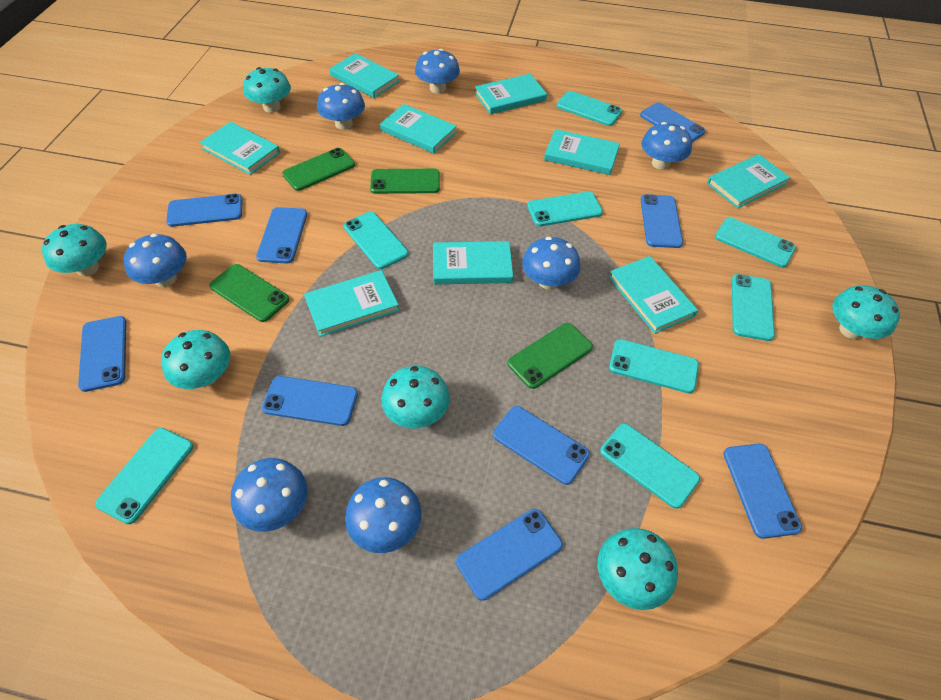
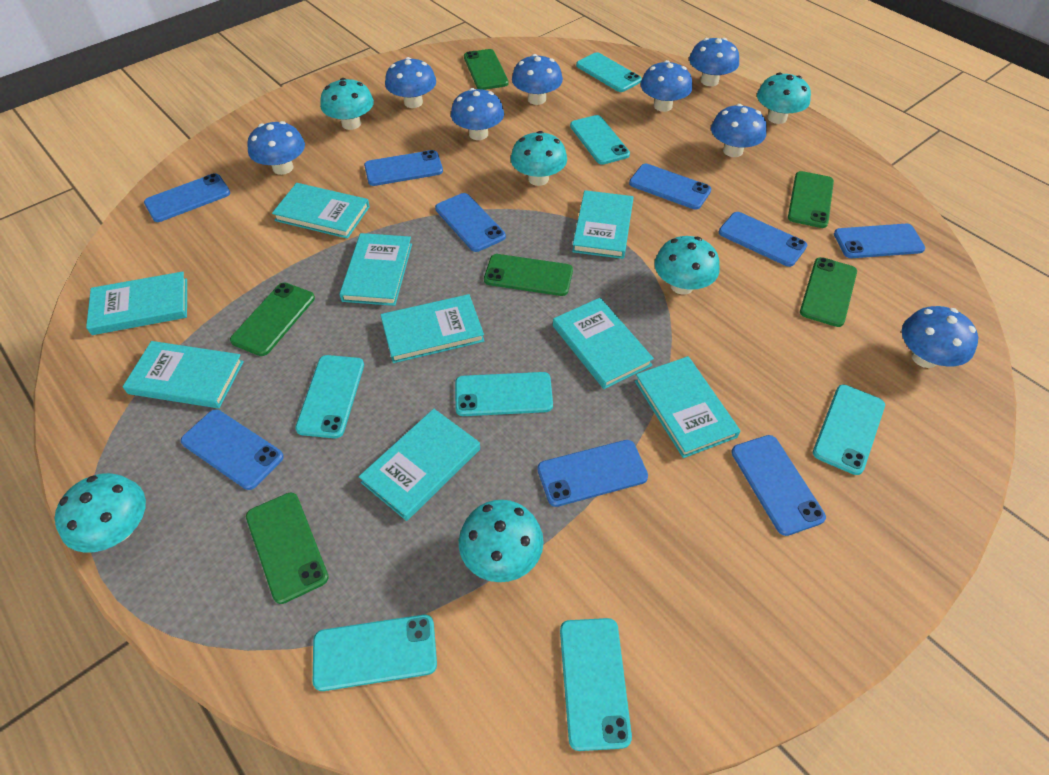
blue mushroom: [124,233,187,287] [231,458,308,532] [317,83,365,130] [345,477,422,553] [415,49,460,93] [522,237,581,289] [642,122,692,170] = 7 -> [247,121,305,175] [385,57,436,108] [451,88,504,140] [512,54,563,105] [641,60,692,112] [689,38,739,86] [711,104,767,157] [902,306,978,368] = 8
green phone: [210,264,289,322] [282,148,355,191] [370,169,440,194] [508,323,593,389] = 4 -> [230,283,315,356] [246,492,329,604] [464,49,509,90] [484,254,573,296] [788,171,834,228] [800,257,857,327] = 6
turquoise phone: [95,428,193,524] [344,212,408,269] [527,191,603,226] [557,91,622,126] [600,423,700,509] [609,339,699,393] [715,217,796,267] [732,274,775,341] = 8 -> [295,355,364,438] [313,615,437,691] [455,372,553,416] [560,618,632,751] [570,115,630,165] [576,52,642,92] [813,385,885,475] = 7

